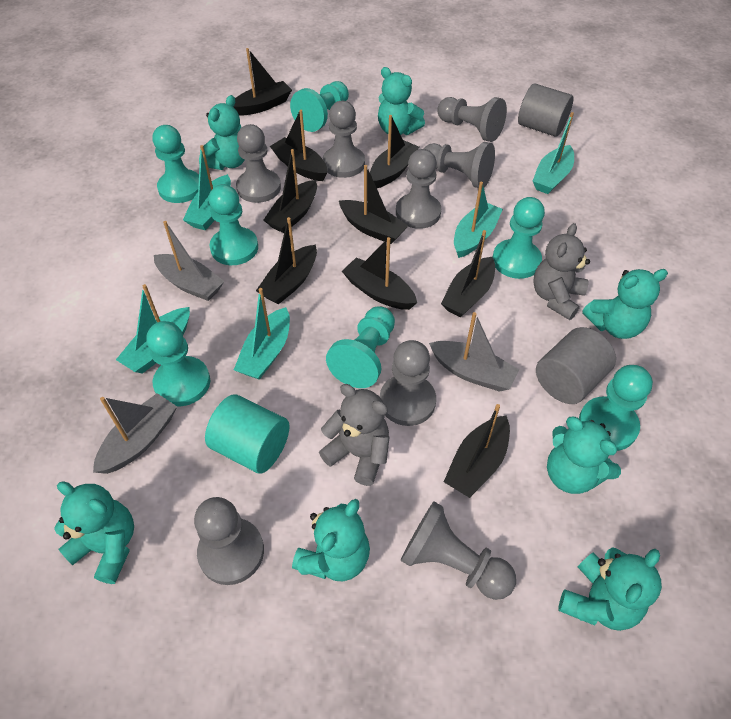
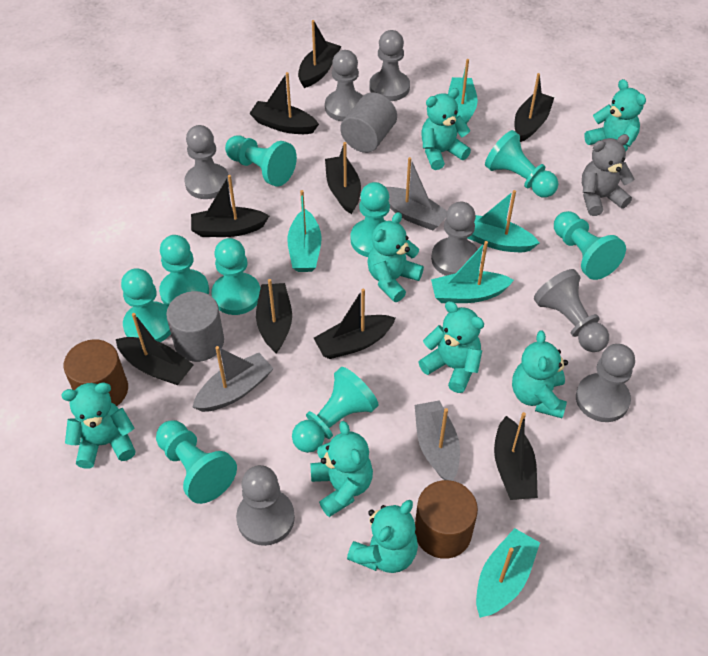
brown cylinder: none = 0 -> [64,339,128,406] [415,480,478,559] = 2
grey pawn: [194,497,264,585] [236,124,281,203] [323,101,365,178] [380,340,436,426] [396,149,441,229] [401,502,516,600] [424,142,495,188] [438,97,507,142] = 8 -> [184,125,229,199] [236,465,295,546] [325,50,363,122] [369,30,410,101] [431,202,478,276] [534,269,609,352] [576,344,635,422] = 7
grey teddy bear: [319,384,390,486] [533,223,590,320] = 2 -> [582,134,634,216] = 1
turquoise cylinder: [205,394,290,474] = 1 -> none = 0
turquoise pawn: [147,321,210,406] [153,125,199,203] [209,184,258,265] [290,81,349,132] [326,307,395,388] [493,197,545,279] [579,365,653,451] = 7 -> [121,268,171,342] [156,420,237,504] [159,235,209,307] [211,238,260,315] [225,136,297,187] [292,367,379,453] [351,182,390,257] [485,130,558,197] [554,211,626,280] = 9
turquoise teddy bear: [54,481,134,584] [199,95,245,170] [292,499,370,581] [378,67,425,135] [547,417,621,494] [558,548,662,631] [582,269,668,339] = 7 -> [61,383,136,469] [310,421,373,517] [347,500,418,573] [367,212,424,302] [419,301,484,393] [421,88,471,170] [512,331,568,418] [584,79,646,151] = 8

